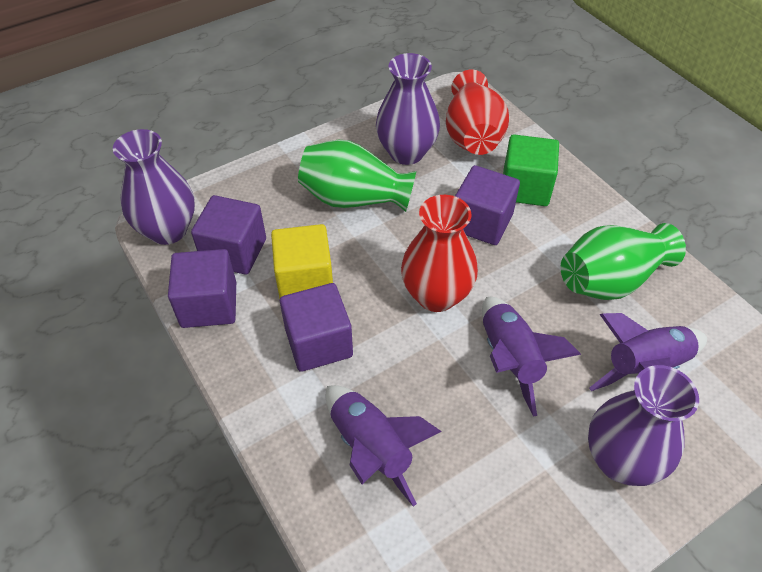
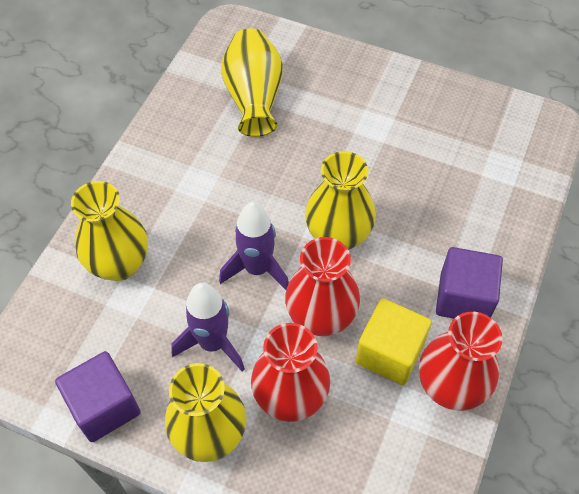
green cube: [503,134,559,206] = 1 -> none = 0
green vase: [298,140,416,212] [560,223,686,300] = 2 -> none = 0
purple cube: [168,249,236,328] [191,195,266,275] [280,283,353,372] [455,165,520,245] = 4 -> [55,351,141,442] [436,247,503,319] = 2
purple rocket: [326,385,442,506] [482,297,581,417] [589,313,707,391] = 3 -> [171,283,245,371] [219,202,289,290] = 2
purple vase: [113,129,195,245] [376,53,440,165] [588,365,699,486] = 3 -> none = 0
red vase: [401,195,478,312] [446,70,509,155] = 2 -> [251,323,330,422] [285,237,360,336] [419,312,503,411] = 3
yellow vase: none = 0 -> [71,181,148,281] [165,363,247,462] [221,28,283,137] [305,151,376,250] = 4

